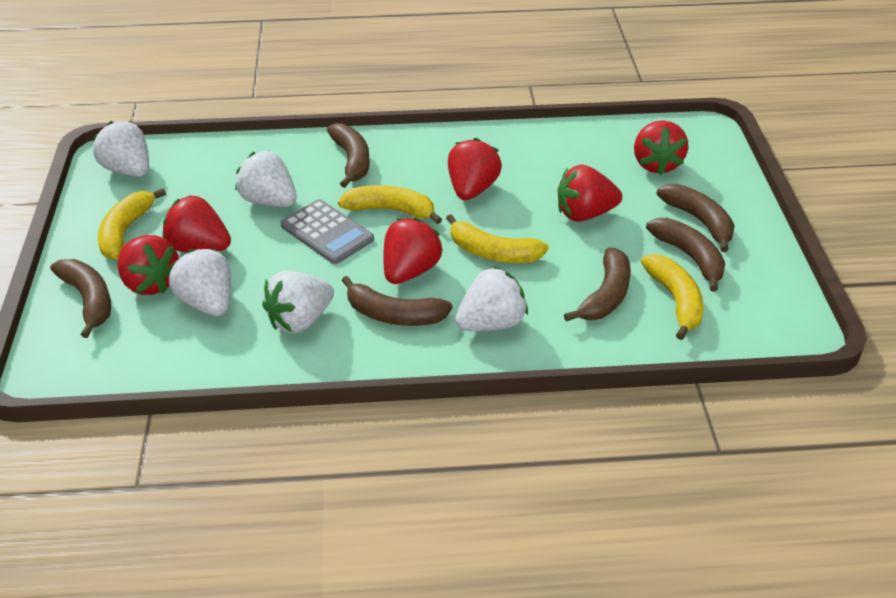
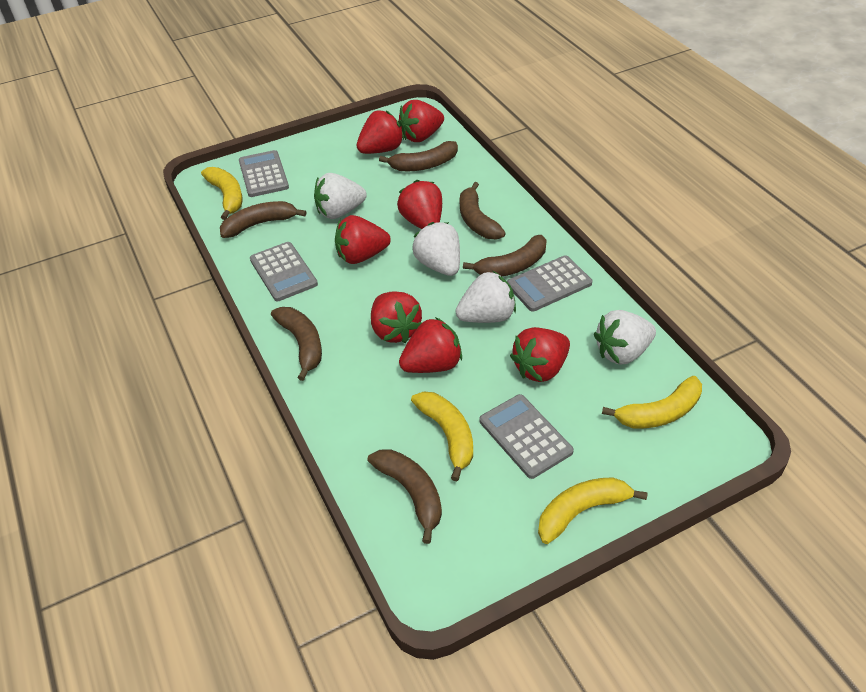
grey calculator: [280,199,374,264] = 1 -> [239,150,289,197] [250,242,318,301] [479,394,574,479] [507,255,592,312] = 4
red strawberry: [118,235,179,295] [162,195,231,252] [383,218,443,284] [448,138,502,200] [557,165,622,222] [634,120,688,175] = 6 -> [335,215,391,264] [357,111,404,154] [371,291,422,343] [397,180,442,229] [398,100,444,142] [399,317,462,373] [510,327,570,382] = 7
white strawberry: [92,121,149,177] [169,248,231,316] [235,151,297,207] [262,271,334,334] [455,267,528,331] = 5 -> [314,173,367,219] [412,222,460,276] [456,271,516,323] [594,310,656,365] = 4

